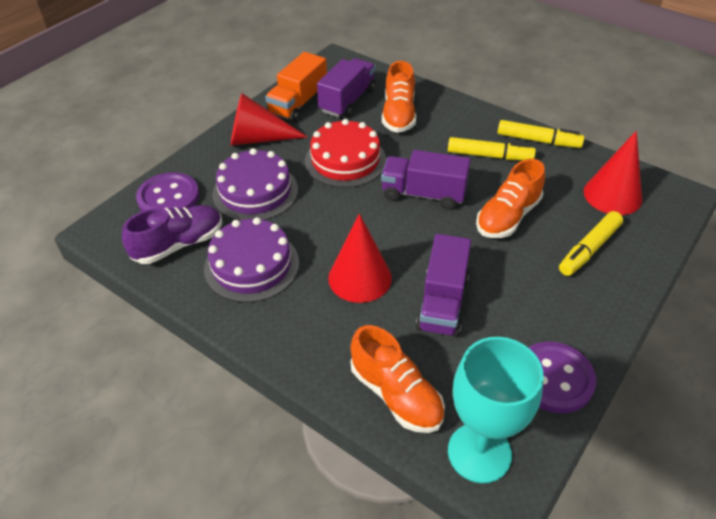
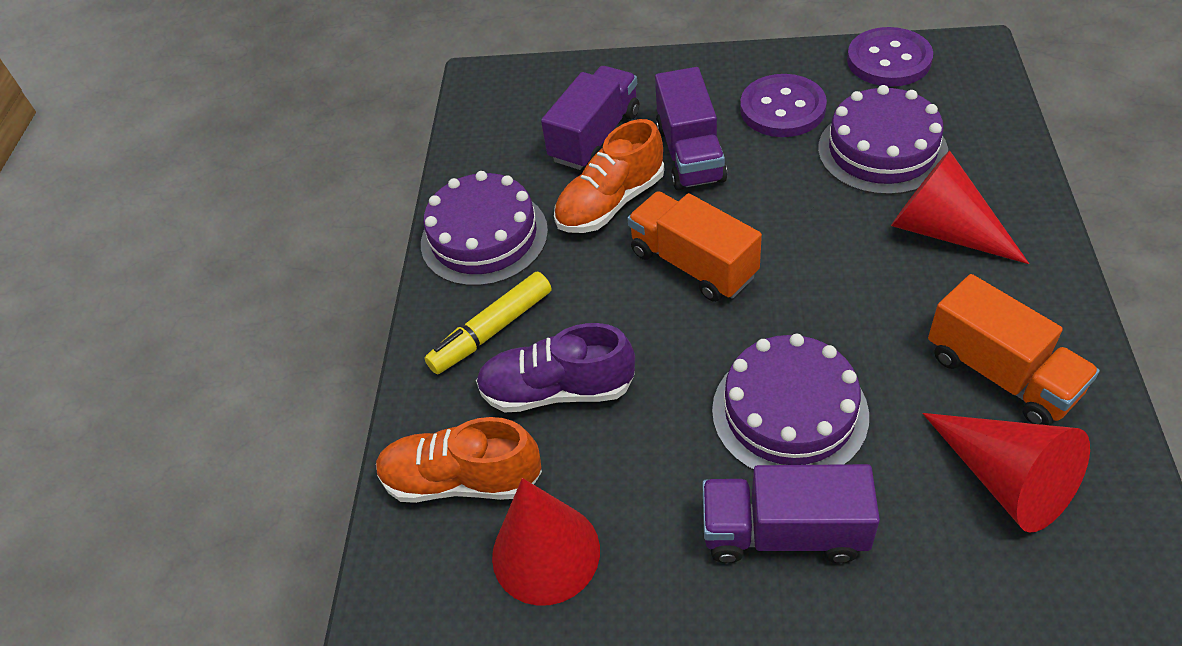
orange shoe: [351,325,445,433] [382,61,416,133] [476,159,545,238] = 3 -> [376,417,542,503] [554,119,664,233] = 2
orange truck: [265,52,327,122] = 1 -> [627,191,762,302] [928,274,1100,425] = 2
purple cake: [204,217,299,302] [212,148,298,220] = 2 -> [421,171,548,286] [712,334,869,471] [818,85,948,195] = 3
red cake: [305,119,386,188] = 1 -> none = 0
turquoise goblet: [448,337,544,483] = 1 -> none = 0
yellow marker: [448,137,536,161] [497,120,585,148] [559,211,623,276] = 3 -> [425,272,551,374] = 1

